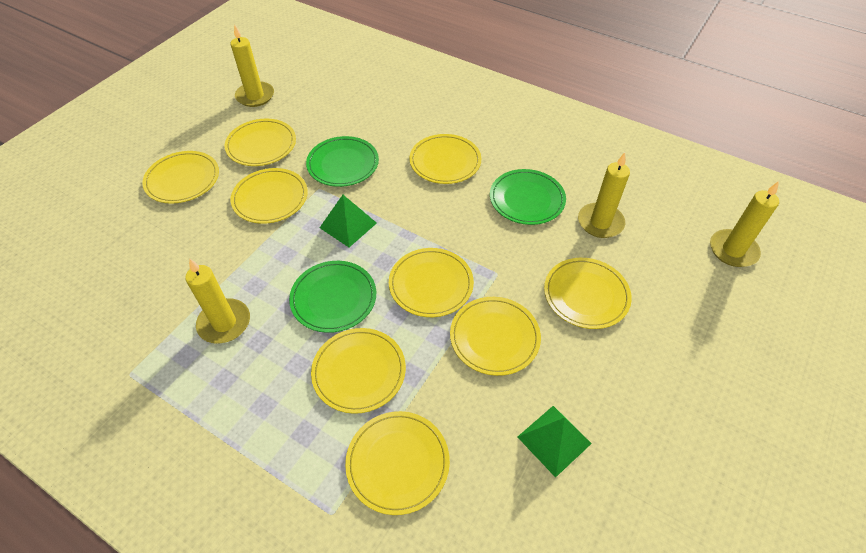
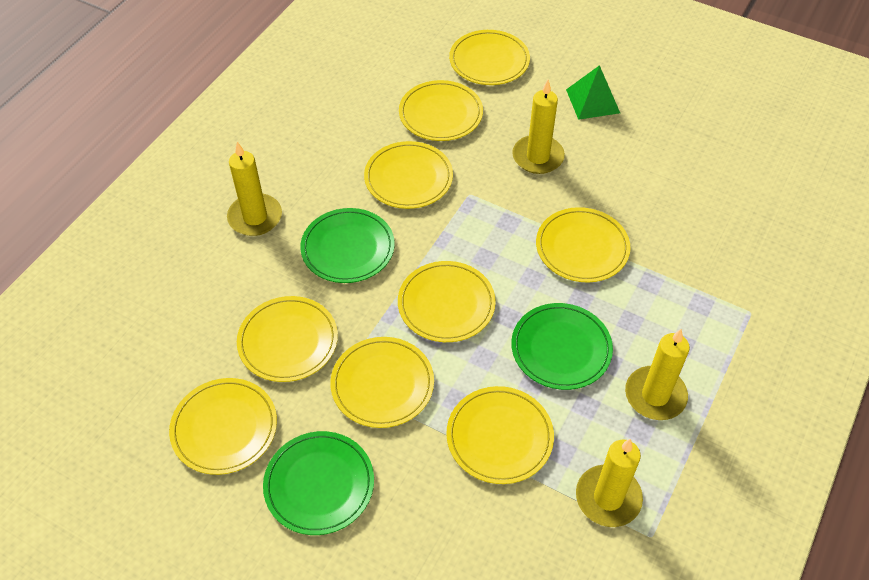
green pyramid: [320,195,377,247] [518,406,592,478] = 2 -> [566,65,620,120] = 1

